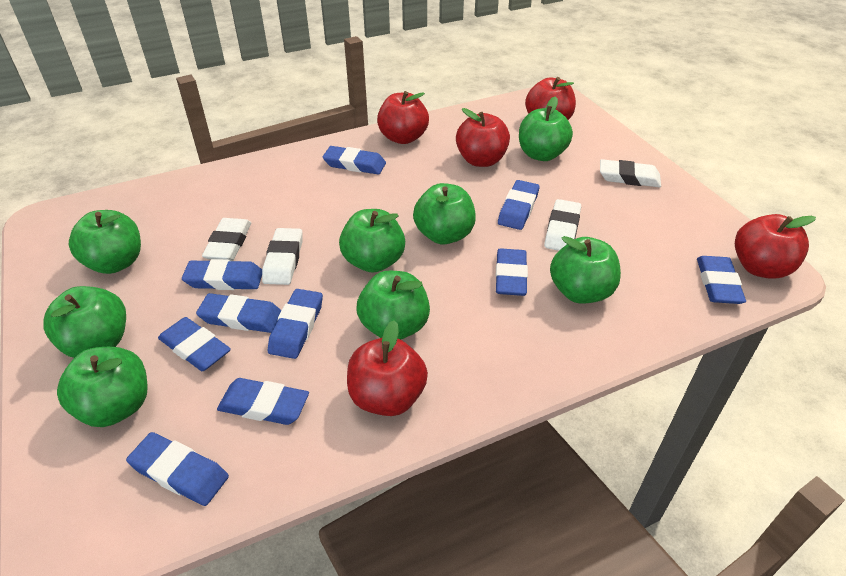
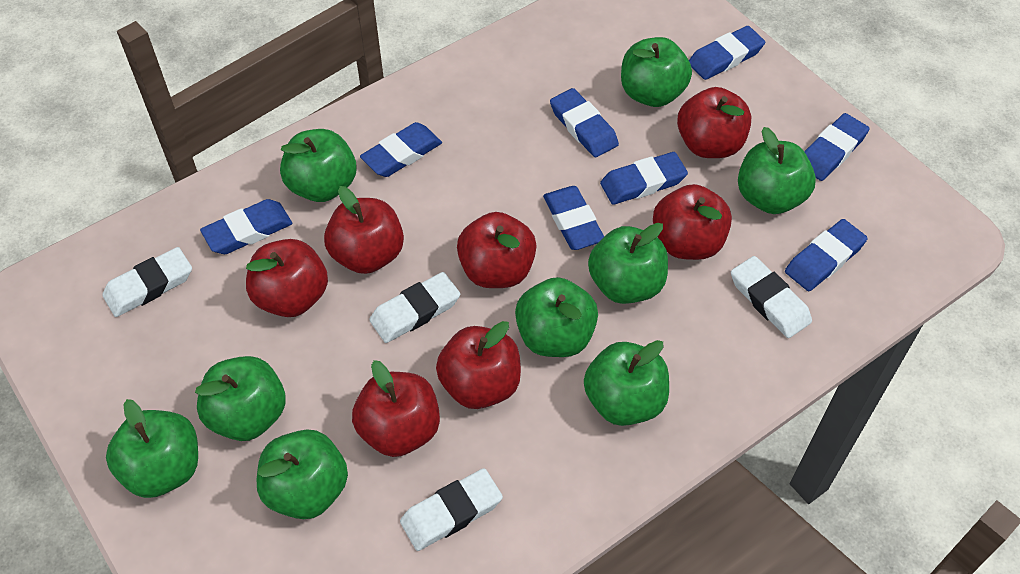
blue eraser: [126,432,229,506] [158,317,231,371] [182,259,262,290] [196,293,281,333] [217,378,309,425] [268,289,323,359] [323,146,386,175] [496,248,528,296] [498,180,540,230] [697,256,746,304] = 10 -> [200,199,292,254] [360,122,442,177] [543,186,604,250] [550,88,619,157] [600,152,688,205] [689,26,765,80] [785,219,868,291] [804,113,869,181] = 8
green apple: [43,286,126,358] [57,347,148,427] [69,210,141,274] [339,209,405,273] [356,271,430,339] [413,183,476,245] [519,96,573,161] [550,236,621,304] = 8 -> [106,399,198,498] [195,356,286,441] [257,429,348,519] [280,129,356,202] [515,277,598,357] [584,340,669,426] [588,223,668,304] [621,37,692,107] [738,127,816,214] = 9
red apple: [347,320,428,416] [377,91,429,144] [456,108,510,167] [525,77,576,120] [735,214,816,279] = 5 -> [246,239,328,317] [324,186,404,274] [352,360,440,457] [436,321,521,409] [457,212,537,288] [653,184,732,260] [677,87,751,158] = 7

